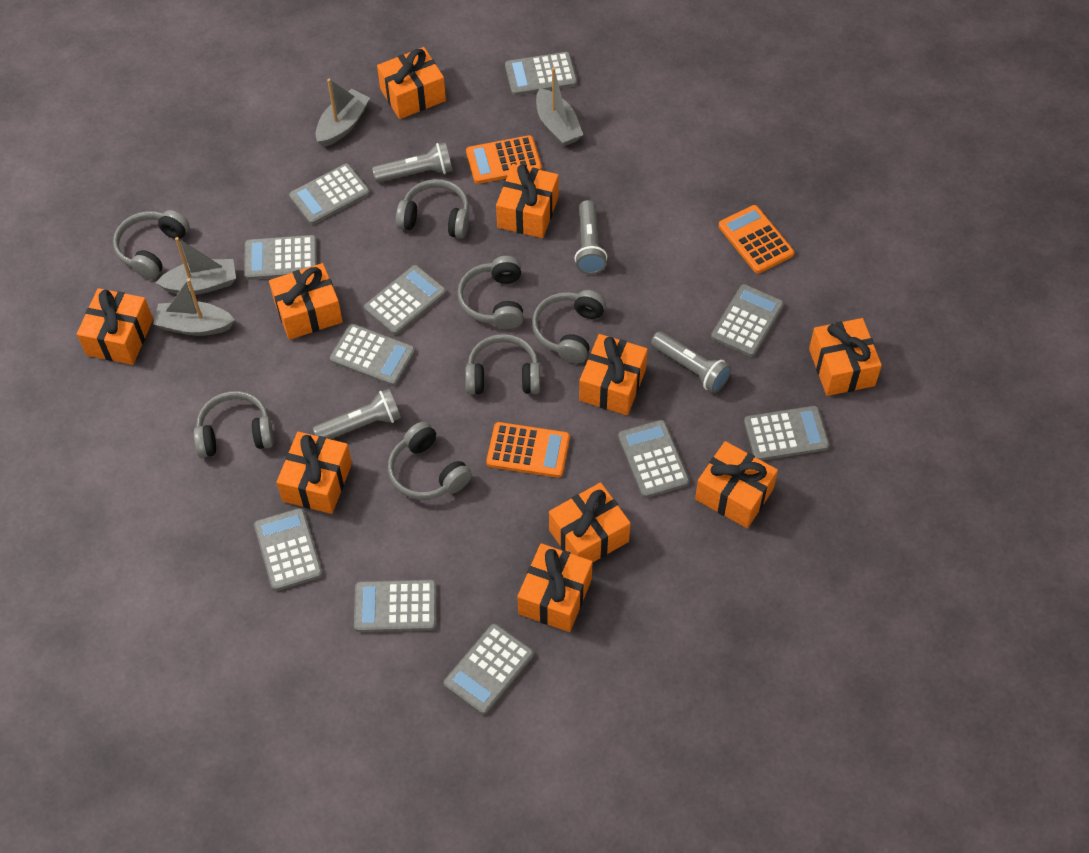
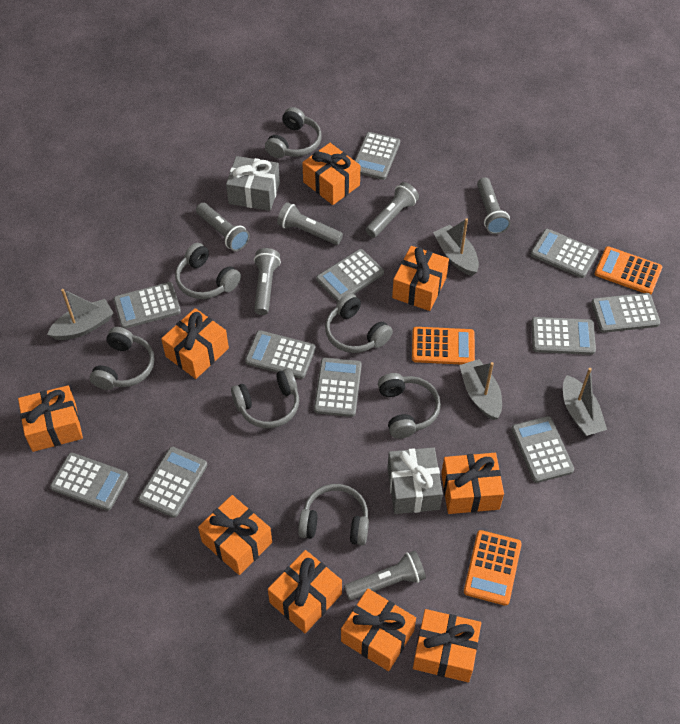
grey flashlight: [313,389,401,439] [372,142,453,183] [575,200,607,274] [651,331,731,393] = 4 -> [196,203,250,251] [254,248,281,315] [277,202,343,245] [344,551,426,600] [366,182,419,238] [477,177,510,234] = 6
grey gift: none = 0 -> [226,156,280,211] [388,447,443,514] = 2
orange gift: [77,288,153,365] [269,263,343,340] [276,432,352,514] [377,47,446,119] [496,164,559,238] [517,543,592,632] [549,482,631,563] [579,334,648,415] [695,441,778,528] [809,318,882,396] = 10 -> [18,385,83,452] [161,308,229,379] [198,495,272,575] [268,550,342,633] [302,143,360,205] [341,589,416,671] [392,246,449,311] [413,609,481,682] [441,453,504,514] = 9

